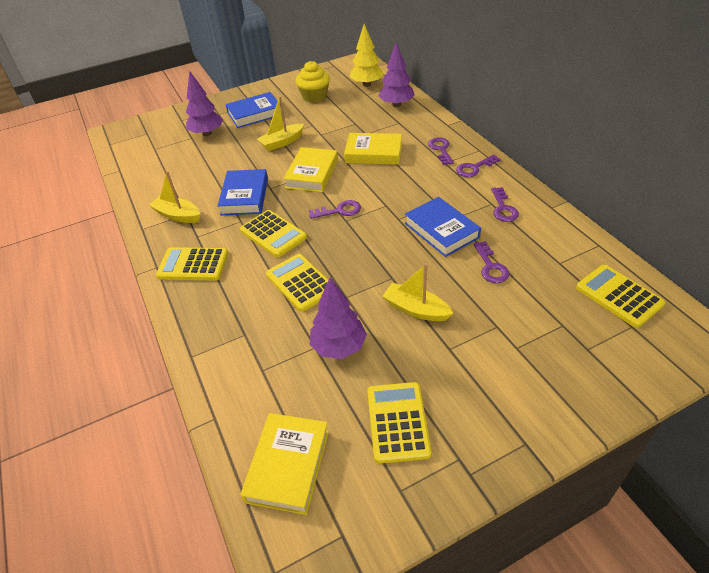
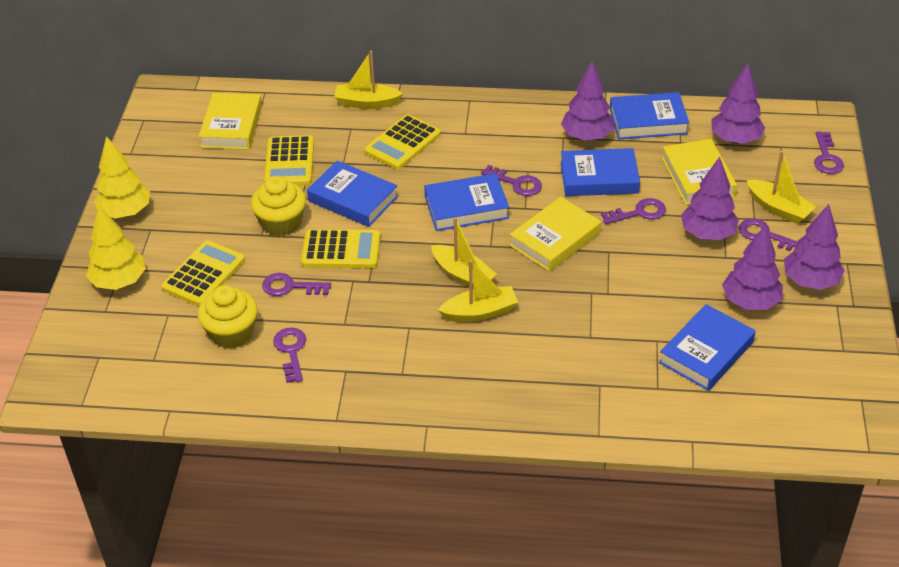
blue book: [217,169,268,215] [226,92,282,128] [405,197,481,257] = 3 -> [307,161,398,227] [424,173,509,231] [560,148,640,196] [610,92,689,139] [659,304,756,391] = 5
purple key: [309,200,361,219] [428,137,454,165] [456,155,501,177] [474,241,510,283] [491,187,519,222] = 5 -> [262,273,331,296] [273,327,306,383] [481,165,542,196] [601,198,666,224] [739,218,798,251] [814,132,844,174] = 6
purple tree: [186,71,223,136] [310,278,367,359] [378,41,415,107] = 3 -> [561,61,614,141] [681,157,739,240] [711,63,765,144] [722,224,783,310] [784,204,845,290] = 5
yellow boat: [149,171,200,223] [257,96,304,151] [382,263,454,321] = 3 -> [334,51,403,109] [431,217,497,287] [438,260,518,322] [747,151,816,224] = 4
yellow calculator: [156,247,228,281] [240,210,307,257] [266,254,328,312] [367,382,431,463] [576,265,665,328] = 5 -> [162,240,245,306] [264,135,314,185] [301,229,380,268] [364,114,441,169] = 4
yellow cupcake: [296,61,330,103] = 1 -> [198,285,258,349] [251,176,306,236] = 2
yellow tree: [349,24,384,87] = 1 -> [86,206,146,290] [94,136,150,218] = 2

